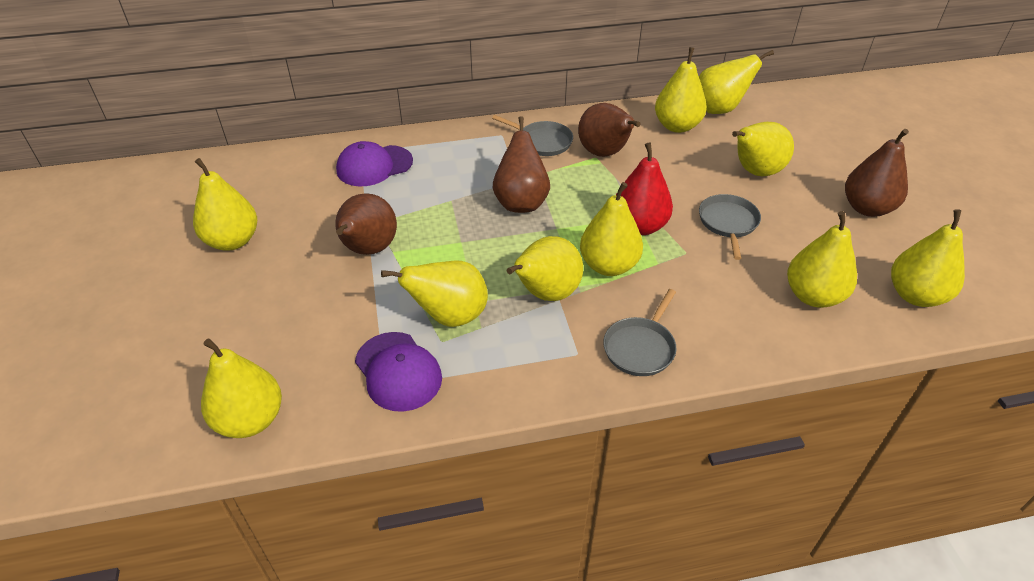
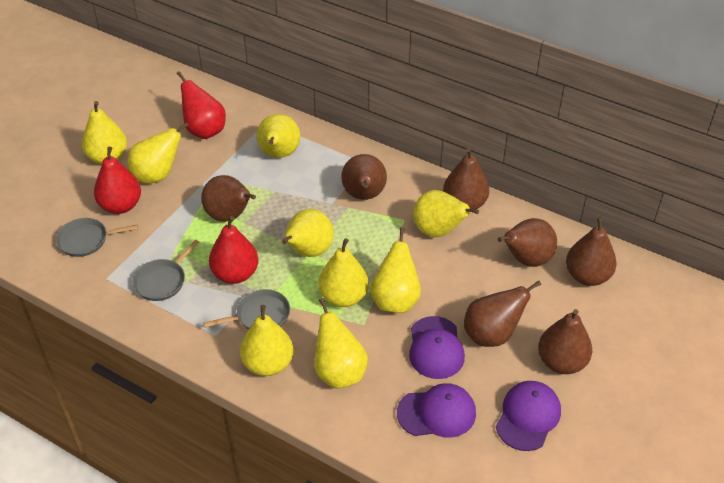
brown pear: [335,193,397,255] [493,116,550,213] [578,103,641,157] [845,129,909,217] = 4 -> [201,175,256,222] [341,154,387,200] [443,148,489,209] [464,280,541,347] [498,218,557,267] [538,309,592,374] [566,217,617,286] = 7
purple cap: [336,141,413,186] [355,332,442,412] = 2 -> [397,383,476,438] [409,316,465,379] [496,381,561,451] = 3
red pear: [616,143,673,235] = 1 -> [94,147,141,214] [177,71,226,139] [209,216,258,284] = 3
yellow pear: [193,158,257,251] [201,339,282,438] [381,261,488,327] [507,236,583,301] [580,182,643,276] [655,47,707,133] [699,50,774,114] [732,122,794,176] [787,211,857,308] [891,209,965,307] = 10 -> [82,101,127,164] [128,122,189,184] [240,305,293,376] [256,114,300,158] [282,209,334,257] [315,298,368,388] [319,238,369,307] [370,227,421,313] [413,190,479,237] = 9

